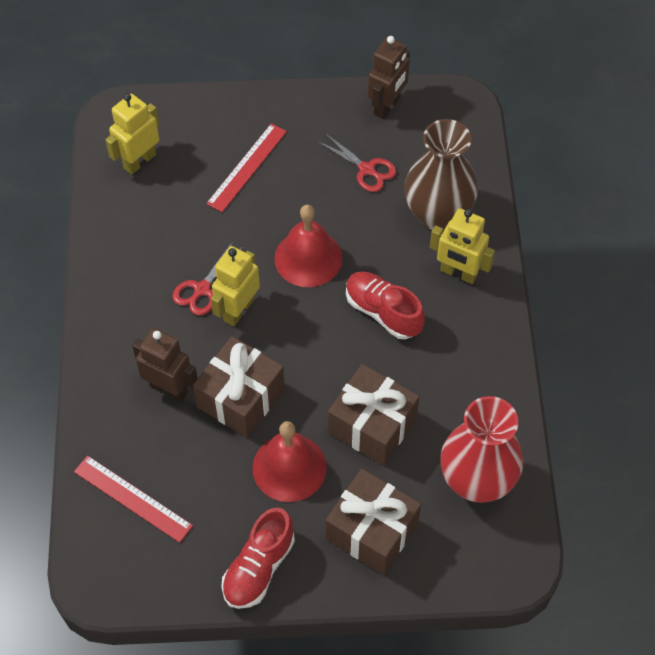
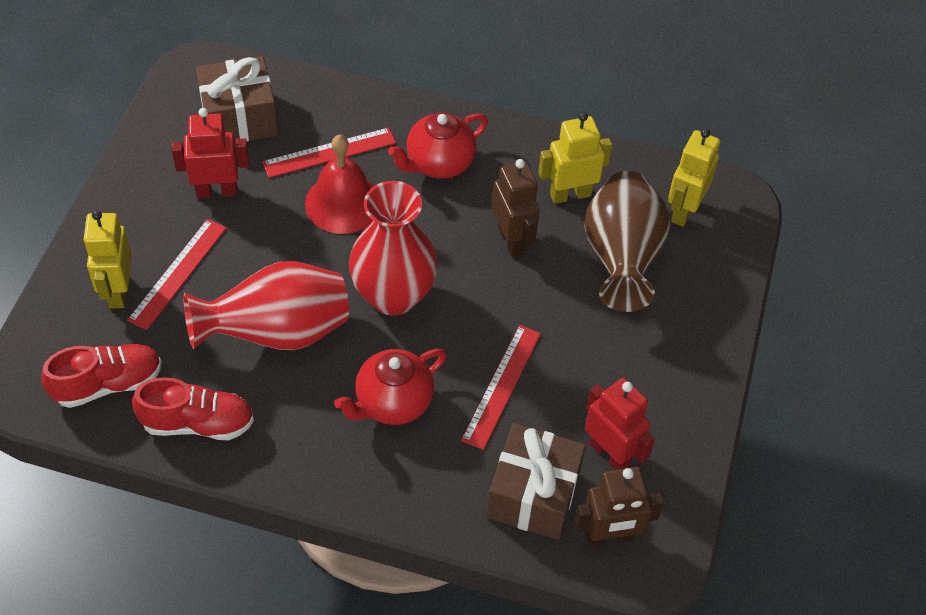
brown gift: [193,336,285,438] [326,469,421,575] [328,364,419,465] = 3 -> [196,56,278,143] [486,423,586,540] = 2
red bell: [252,421,327,502] [274,205,342,287] = 2 -> [305,135,374,234] = 1
red robot: none = 0 -> [172,108,249,198] [585,378,655,470] = 2
red ruler: [74,455,193,543] [206,123,287,212] = 2 -> [127,219,226,330] [262,127,396,178] [461,325,541,450] = 3
red scissors: [172,242,243,315] [319,133,396,192] = 2 -> none = 0
red teapot: none = 0 -> [334,349,446,425] [388,112,488,178] = 2
red vase: [440,396,523,503] = 1 -> [183,261,349,350] [349,181,438,316] = 2

